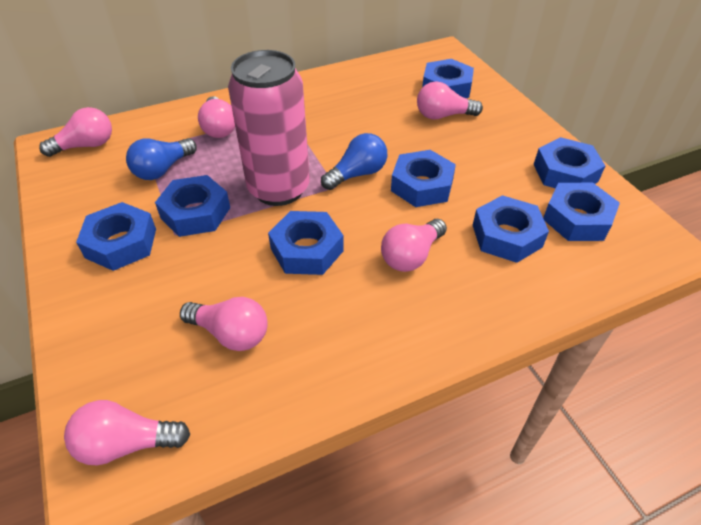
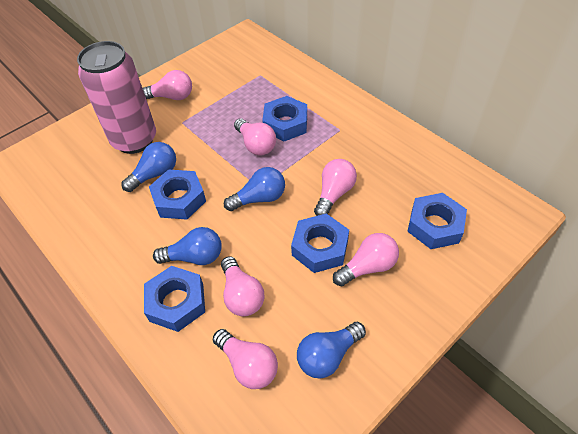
blue light bulb: [126,138,197,180] [321,133,387,190] = 2 -> [121,142,176,192] [153,227,222,265] [224,167,285,211] [297,322,366,379] = 4
blue nut: [76,202,156,271] [155,175,230,237] [268,211,344,275] [391,150,456,207] [422,59,474,98] [473,195,549,263] [534,137,605,188] [543,183,620,241] = 8 -> [144,266,205,332] [149,169,206,220] [262,96,307,141] [291,213,349,273] [407,193,467,249] = 5

